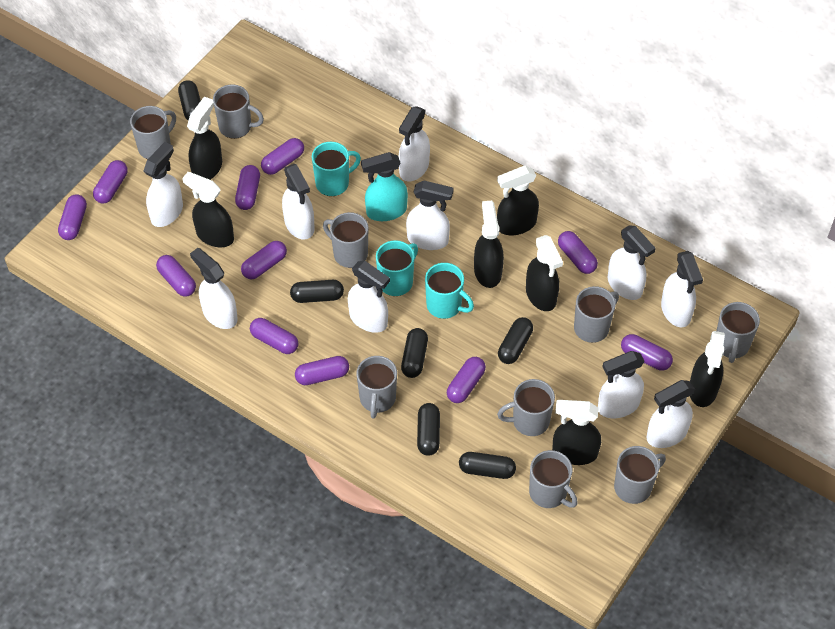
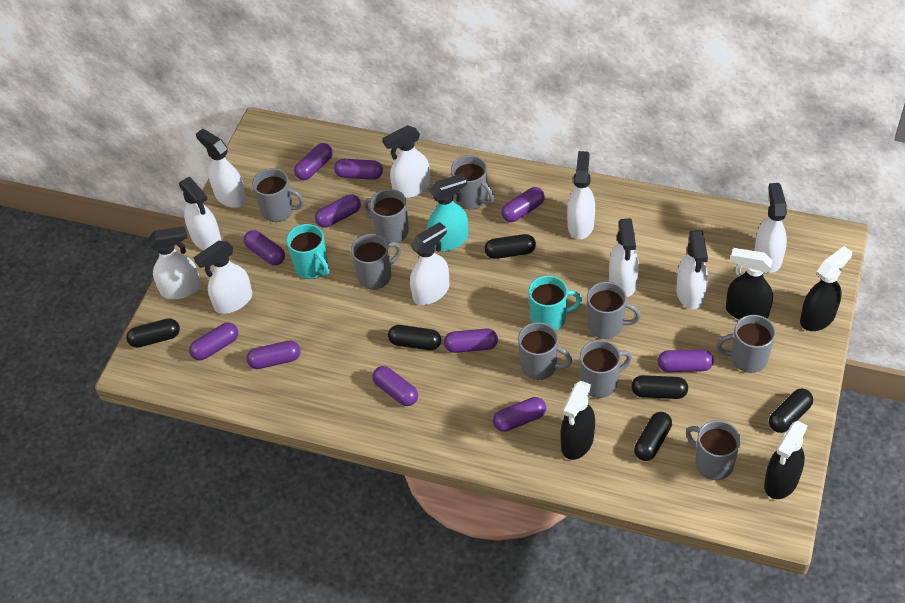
black spray bottle: [182,172,234,247] [187,97,222,180] [474,201,504,288] [497,166,539,235] [526,235,563,311] [552,400,601,465] [690,331,725,407] = 7 -> [560,381,595,460] [726,248,773,320] [764,421,808,499] [800,246,852,331] = 4
turquoise mug: [312,142,361,196] [376,240,418,296] [425,263,474,319] = 3 -> [286,224,330,279] [528,275,582,330] = 2

